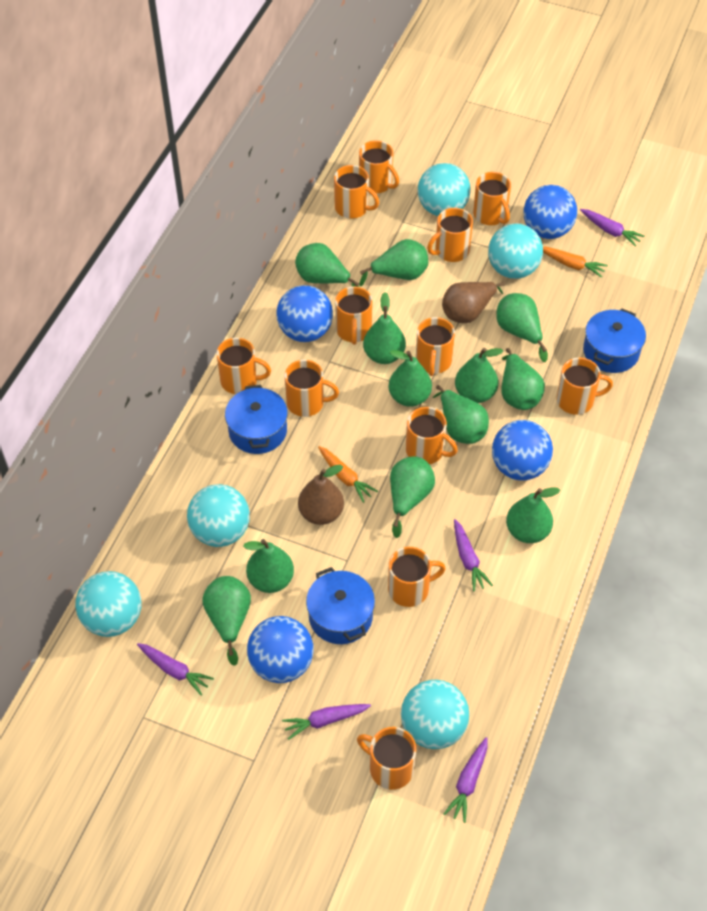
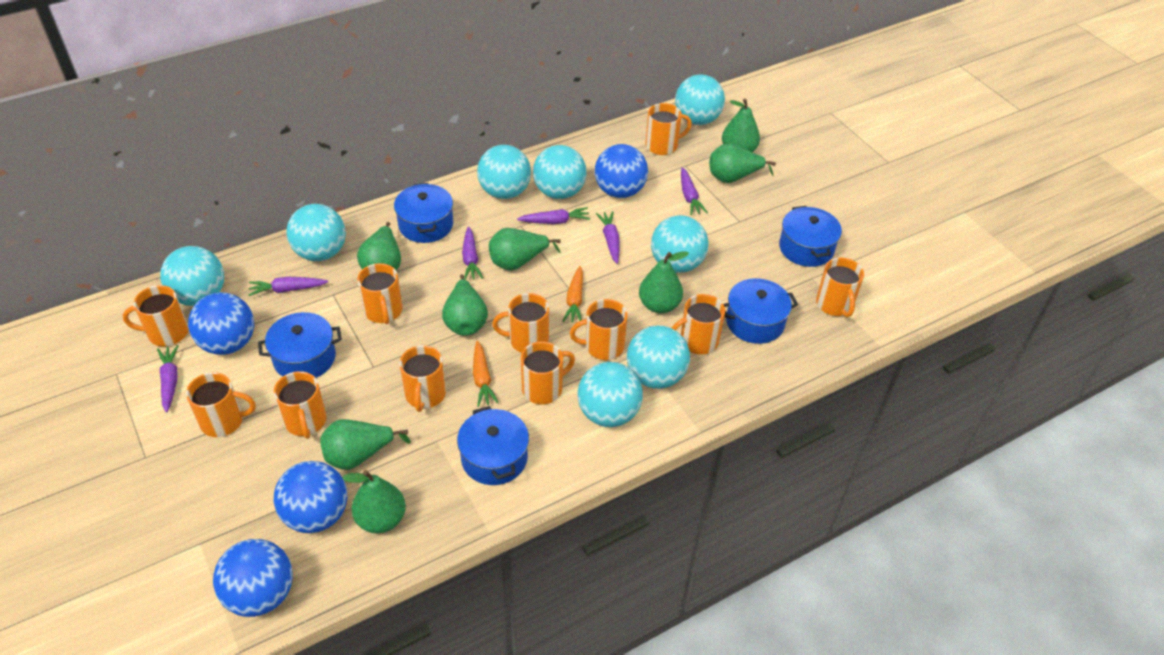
blue pot: [225,385,288,454] [306,567,375,644] [583,309,646,373] = 3 -> [258,312,342,378] [394,183,453,243] [457,406,529,485] [724,278,798,344] [779,206,842,267] = 5
brown pear: [298,465,344,525] [442,282,505,323] = 2 -> none = 0
green pear: [202,576,251,666] [243,539,294,593] [295,243,359,287] [360,239,428,286] [363,292,406,364] [388,350,432,407] [390,456,435,538] [433,385,489,444] [455,348,503,403] [496,293,548,362] [501,348,545,410] [506,487,560,543] = 12 -> [320,419,411,470] [342,470,406,533] [357,222,401,270] [442,274,488,336] [489,228,561,271] [639,251,689,313] [709,144,776,183] [722,99,760,152] = 8
orange mug: [216,338,271,394] [284,360,339,417] [334,165,379,219] [335,286,373,345] [357,727,416,790] [359,140,399,193] [388,547,446,607] [406,407,458,464] [416,317,455,376] [427,208,473,262] [473,172,511,225] [557,357,613,415] = 12 -> [123,285,189,346] [186,372,256,437] [274,371,327,439] [357,263,402,324] [399,345,446,412] [492,293,549,353] [521,341,575,404] [570,299,628,360] [646,103,692,155] [672,294,725,355] [816,258,864,317] = 11
purple carrot: [137,643,214,696] [282,704,371,740] [444,737,488,823] [454,519,493,592] [580,209,644,247] = 5 -> [157,345,178,413] [248,277,328,296] [462,226,483,280] [517,207,590,224] [596,211,620,264] [681,167,708,215] = 6
turquoise ball: [75,571,142,637] [187,484,250,547] [401,680,469,749] [418,163,471,216] [488,224,543,279] = 5 -> [160,246,224,306] [286,204,346,261] [477,145,531,199] [533,145,586,199] [577,362,643,427] [627,325,690,389] [651,215,709,273] [675,74,725,125] = 8

